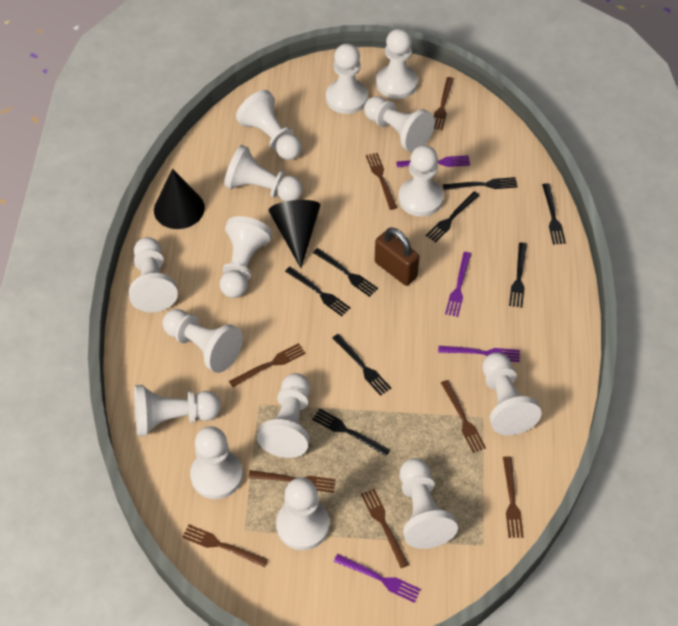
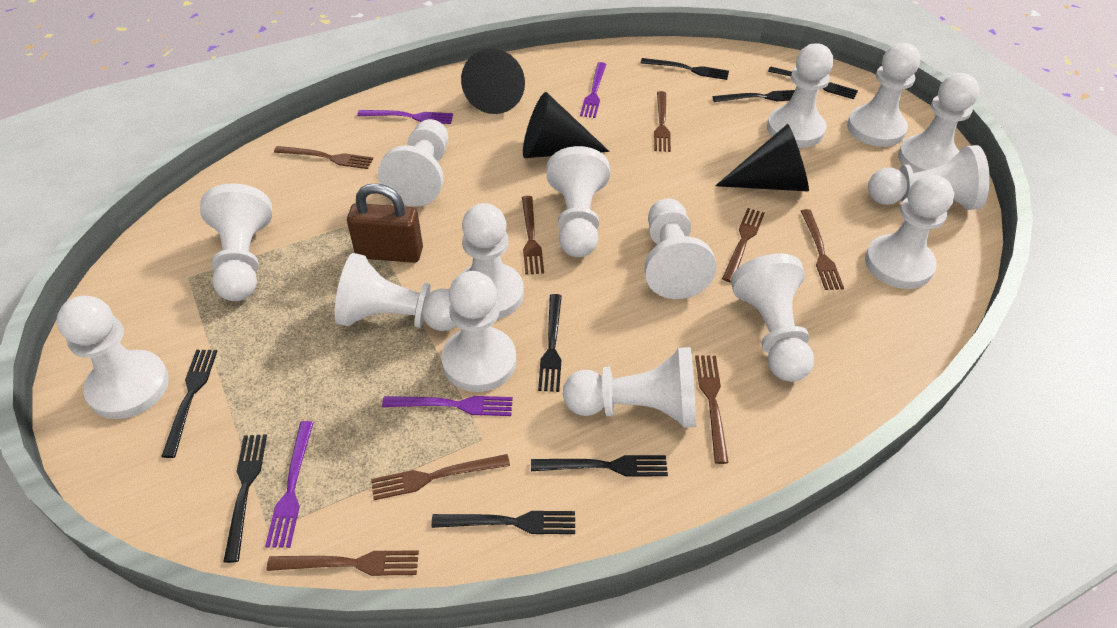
black cone: [154,169,205,229] [269,200,320,268] = 2 -> [461,48,525,114] [523,92,610,158] [715,124,809,191] = 3

